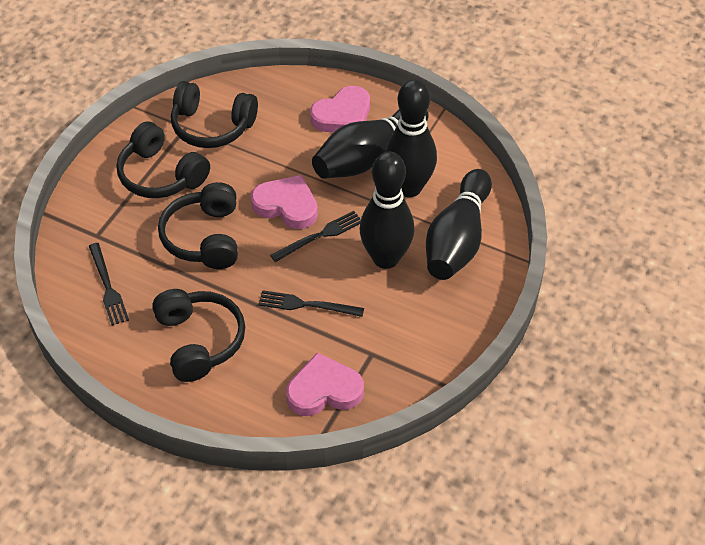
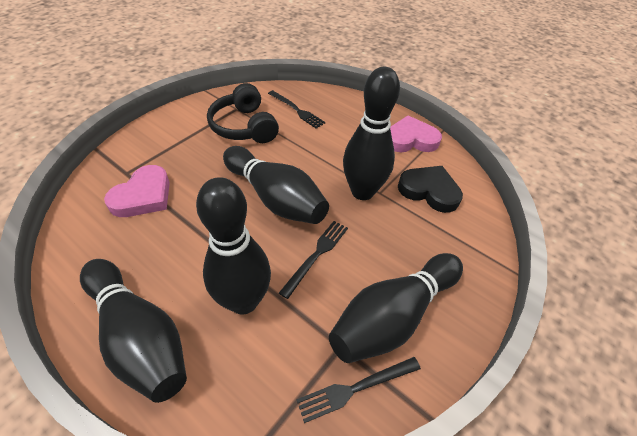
black bowling pin: [312,110,429,179] [360,151,414,269] [385,79,437,197] [426,169,492,280] = 4 -> [80,259,187,403] [196,177,271,314] [223,146,329,224] [329,253,463,363] [343,67,400,200] = 5
black headphones: [117,122,210,198] [152,289,245,382] [158,182,238,269] [171,81,258,148] = 4 -> [207,83,279,143] = 1
black heart: none = 0 -> [398,166,463,213] = 1
pink heart: [251,175,318,229] [286,352,364,416] [310,86,370,132] = 3 -> [104,165,170,217] [390,115,442,152] = 2

